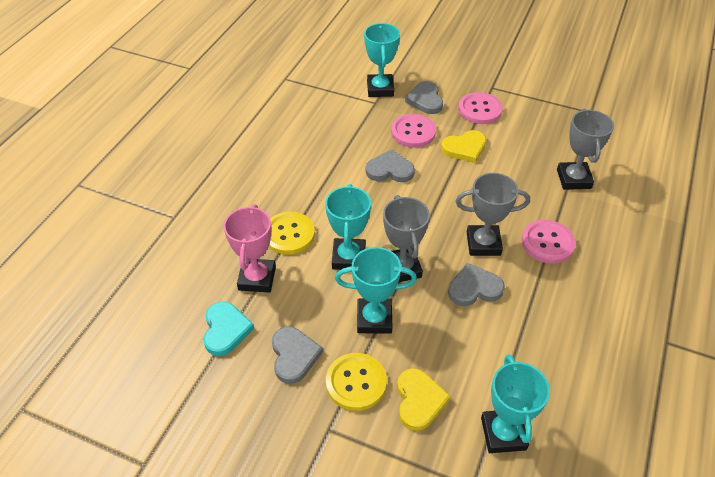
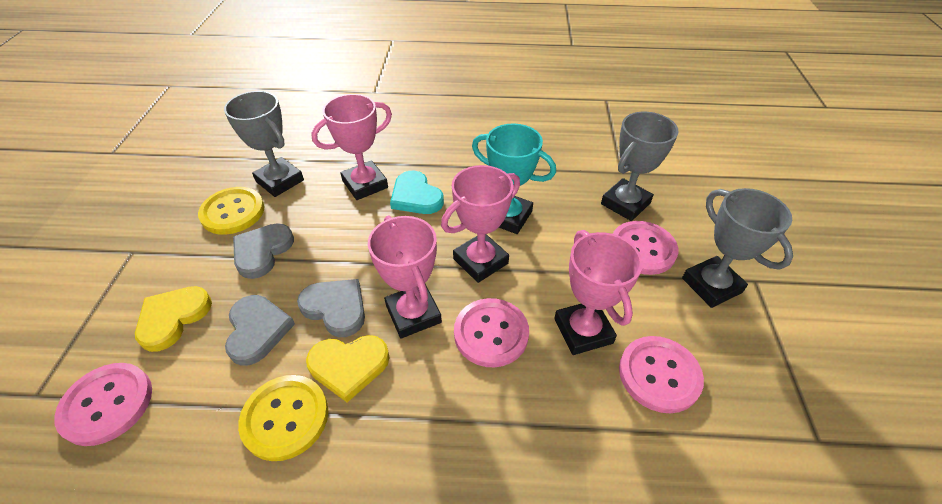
grey heart: [272,327,323,384] [366,149,415,182] [405,81,443,114] [448,263,505,306] = 4 -> [225,295,295,366] [233,223,294,279] [297,279,365,337] = 3
pink button: [391,114,436,147] [458,92,503,124] [521,220,576,264] = 3 -> [54,363,152,446] [454,298,529,367] [613,221,679,275] [619,336,704,413] = 4
pink trophy: [223,204,276,293] = 1 -> [311,94,392,200] [368,215,442,338] [441,165,520,283] [554,230,643,355] = 4
turquoise trophy: [325,184,371,270] [335,247,417,334] [364,23,400,97] [481,354,550,453] = 4 -> [472,124,556,234] = 1

